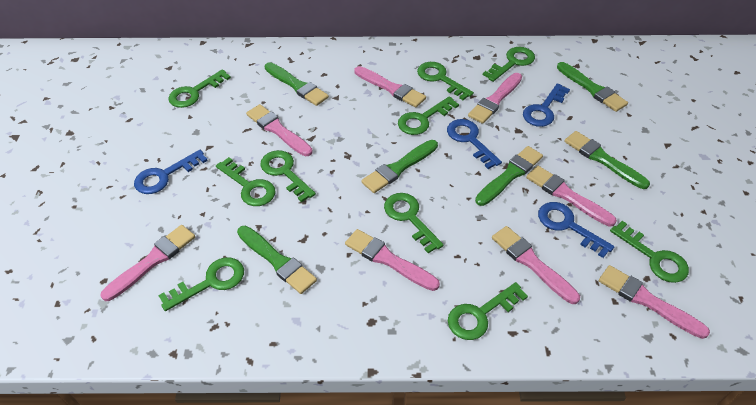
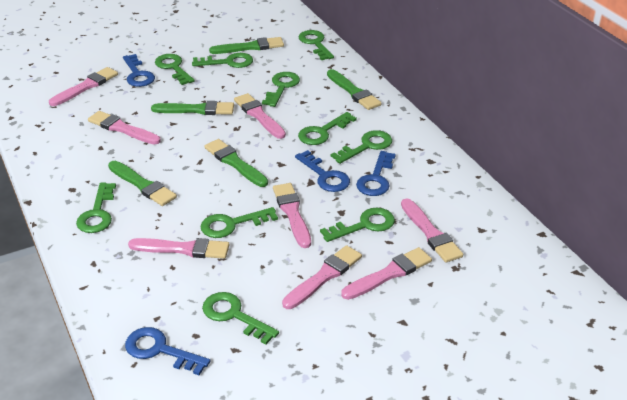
green brush: [237,226,317,294] [265,62,329,106] [361,140,438,193] [475,146,543,206] [557,62,628,112] [564,131,650,189] = 6 -> [108,161,177,206] [151,101,234,115] [204,139,268,187] [209,37,284,54] [327,69,382,110] = 5

